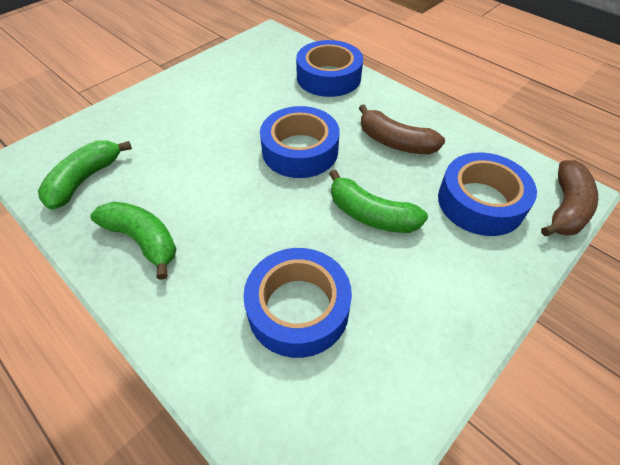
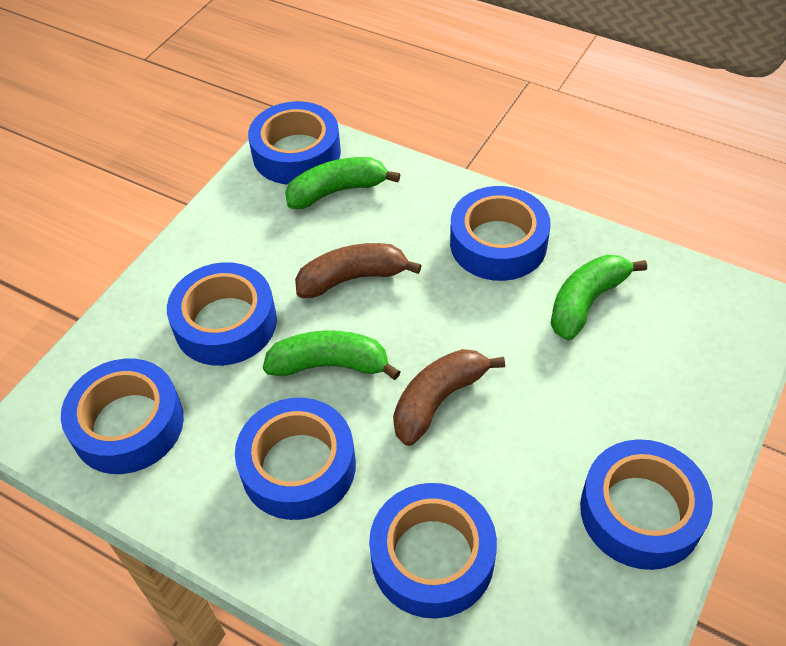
blue tape: [243,248,352,358] [260,106,340,178] [296,40,363,97] [438,152,537,236] = 4 -> [61,359,184,474] [167,262,277,366] [235,398,356,520] [248,101,341,184] [369,483,497,619] [450,186,551,281] [580,439,713,570] = 7

